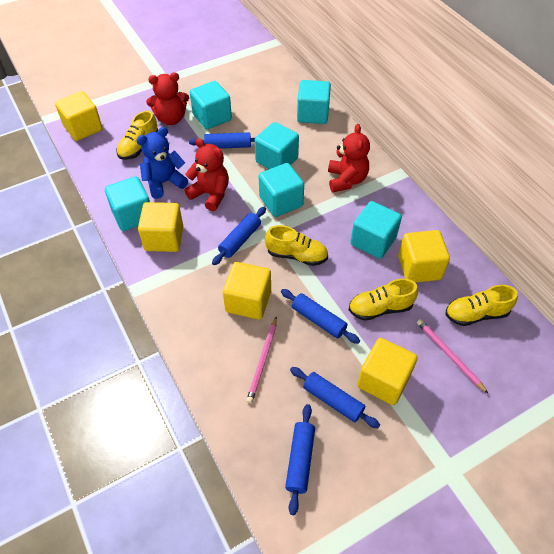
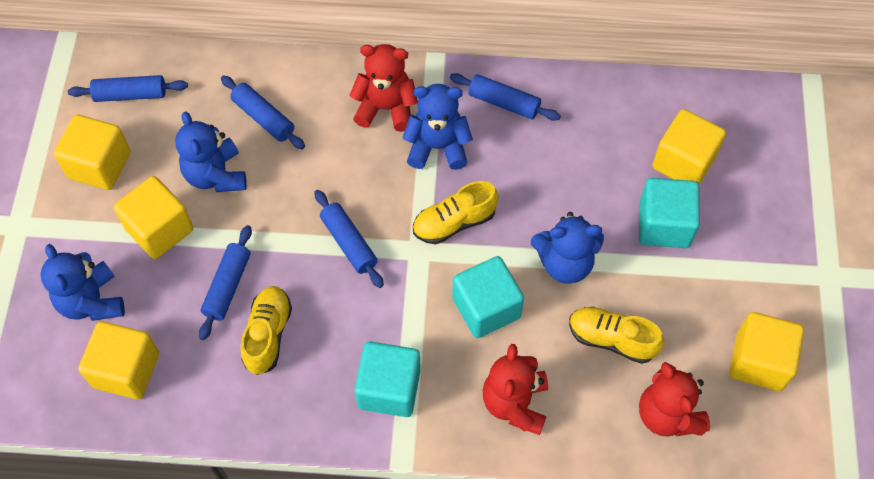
blue teddy bear: [136,127,188,199] = 1 -> [41,244,125,321] [175,112,247,192] [402,84,473,170] [531,212,604,284] = 4
pink pencil: [246,316,277,403] [417,319,488,393] = 2 -> none = 0
turquoise cube: [105,176,150,231] [190,81,232,129] [255,122,299,169] [259,163,304,217] [297,80,331,124] [350,201,402,259] = 6 -> [355,341,421,417] [452,256,524,338] [639,178,700,248] = 3
yellow shoe: [116,111,158,160] [265,225,328,266] [349,278,418,321] [445,285,518,326] = 4 -> [240,286,292,375] [413,181,498,244] [569,307,664,364] = 3

